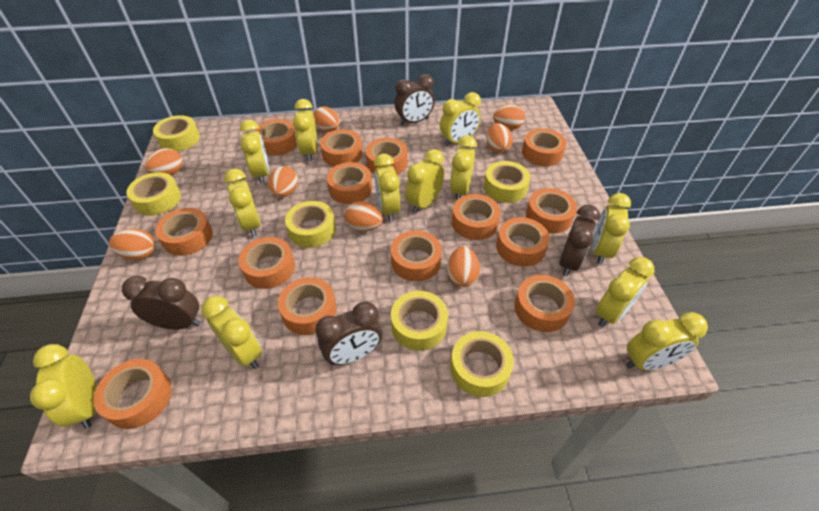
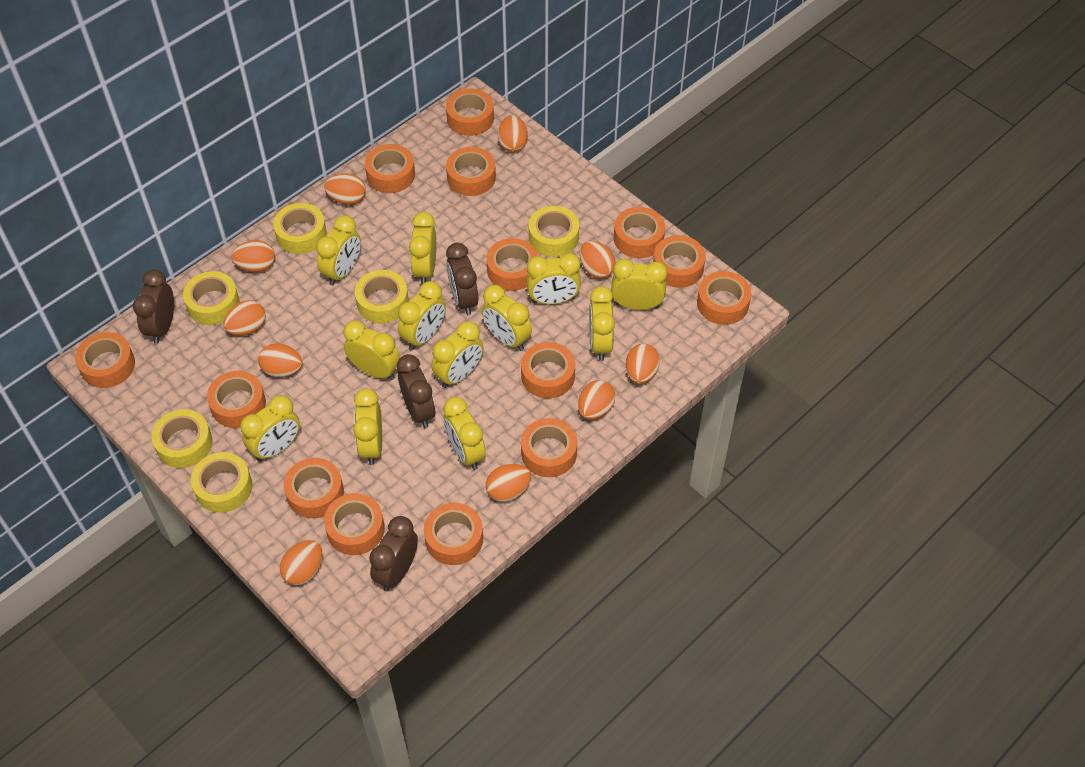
orange egg: [109,229,155,260] [145,148,183,175] [268,166,298,197] [313,106,340,132] [345,201,383,231] [447,246,480,287] [486,123,513,153] [493,105,525,130] = 8 -> [224,300,266,336] [231,240,275,272] [258,343,303,377] [280,540,322,585] [324,173,366,205] [486,464,531,502] [498,115,528,152] [578,380,615,420] [580,241,616,278] [626,344,660,384] = 10

